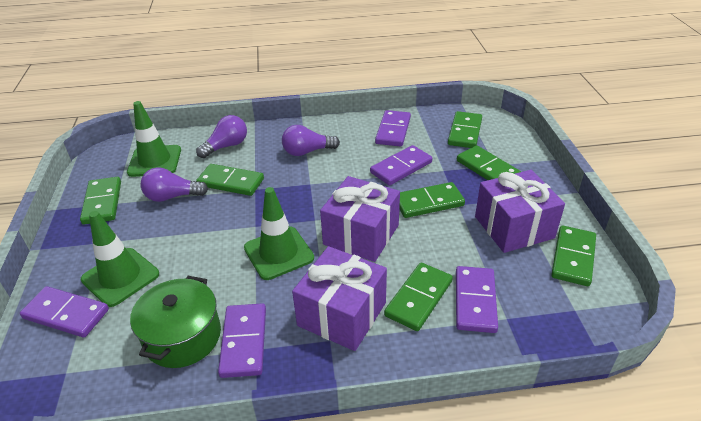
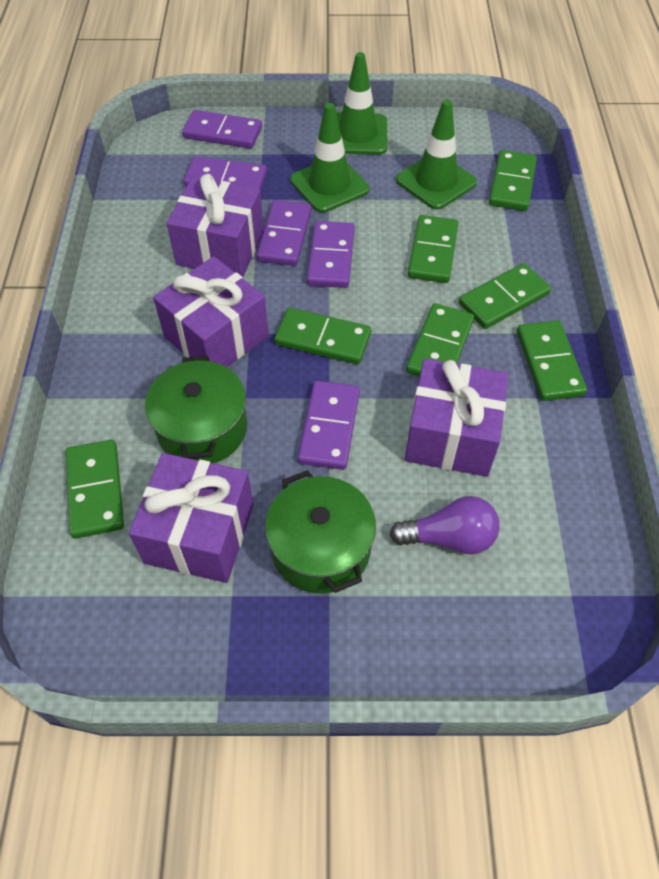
green pot: [130,276,221,368] = 1 -> [145,356,247,463] [265,470,376,594] = 2
purple gift: [292,246,387,351] [320,176,400,262] [475,170,565,253] = 3 -> [129,453,254,583] [153,256,269,367] [167,174,264,277] [405,358,509,477] = 4
purple light bulb: [141,167,208,202] [196,115,247,158] [282,125,340,156] = 3 -> [390,496,500,555] = 1

